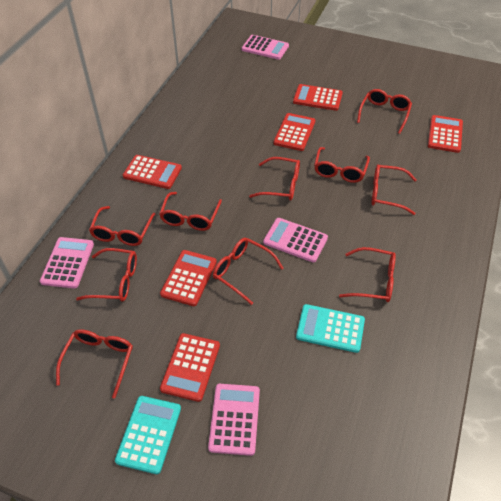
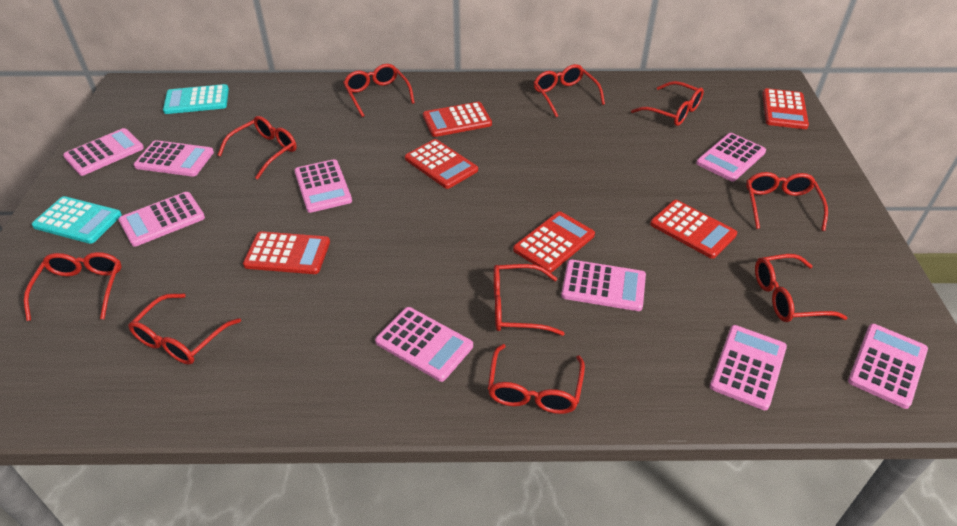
pink calculator: [40,237,94,288] [208,384,260,456] [242,35,289,60] [263,218,328,263] = 4 -> [63,128,144,176] [118,192,205,247] [134,140,214,177] [294,159,352,213] [375,307,473,382] [561,260,646,311] [696,133,766,182] [710,325,787,410] [848,324,928,409] = 9

